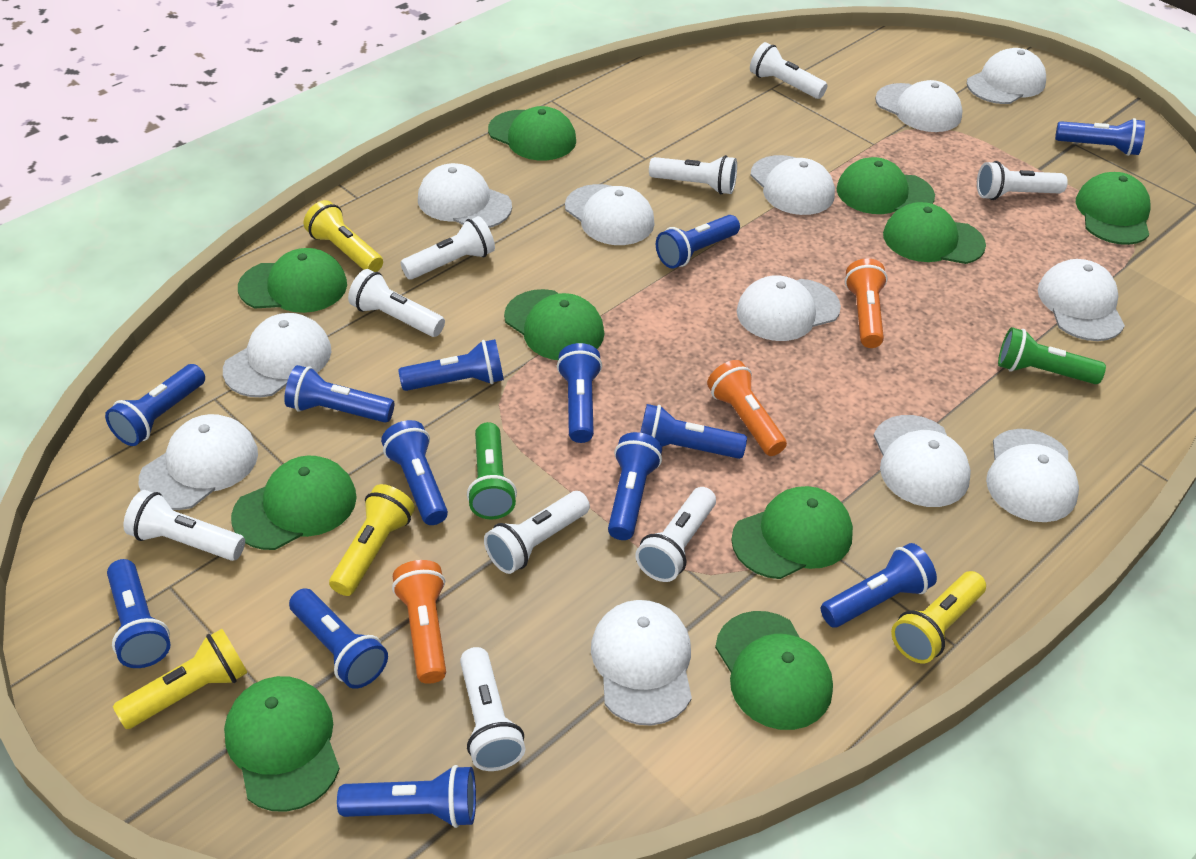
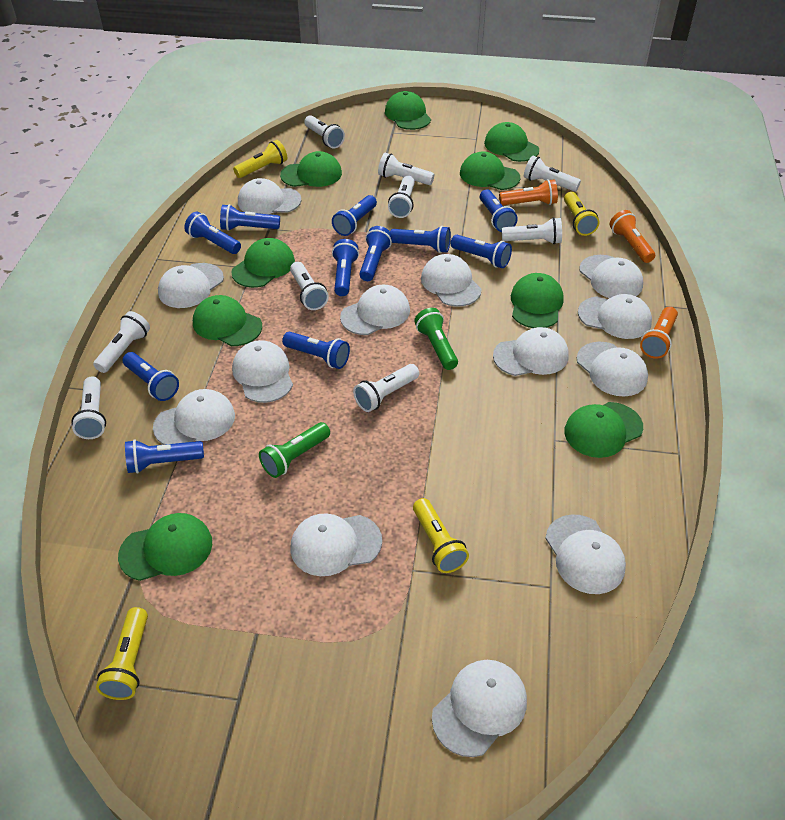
blue flashlight: [105,364,205,446] [107,559,171,668] [284,365,394,423] [289,588,388,689] [337,765,476,828] [381,420,448,525] [398,339,504,391] [557,343,602,443] [608,432,662,540] [640,404,747,459] [656,215,740,268] [821,543,937,627] [1055,118,1145,156] = 13 -> [123,352,179,401] [125,439,204,473] [184,212,241,254] [220,204,280,231] [282,332,350,369] [332,195,377,236] [332,239,359,296] [359,226,392,281] [390,226,451,253] [451,235,512,268] [480,190,518,232] = 11
green cap: [224,676,340,812] [231,456,357,550] [238,248,347,313] [488,106,576,160] [504,289,604,360] [715,611,833,730] [731,486,853,579] [837,157,935,214] [883,202,986,264] [1076,172,1151,245] = 10 -> [118,513,212,581] [193,295,262,346] [231,238,295,288] [280,151,342,187] [385,91,431,130] [460,151,520,190] [484,122,539,162] [511,273,564,328] [565,402,643,458] = 9
white cap: [138,414,258,510] [223,313,331,397] [418,163,512,228] [565,184,655,245] [591,600,692,725] [737,275,841,341] [750,155,835,215] [874,415,971,507] [875,80,963,132] [967,48,1046,104] [986,429,1079,522] [1038,259,1125,341] = 12 -> [153,389,235,445] [158,263,224,308] [232,340,293,403] [238,178,302,214] [291,513,382,576] [340,285,410,335] [421,254,482,307] [432,660,527,757] [493,327,569,376] [545,514,626,594] [577,342,648,397] [578,294,652,339] [579,255,643,298] = 13

